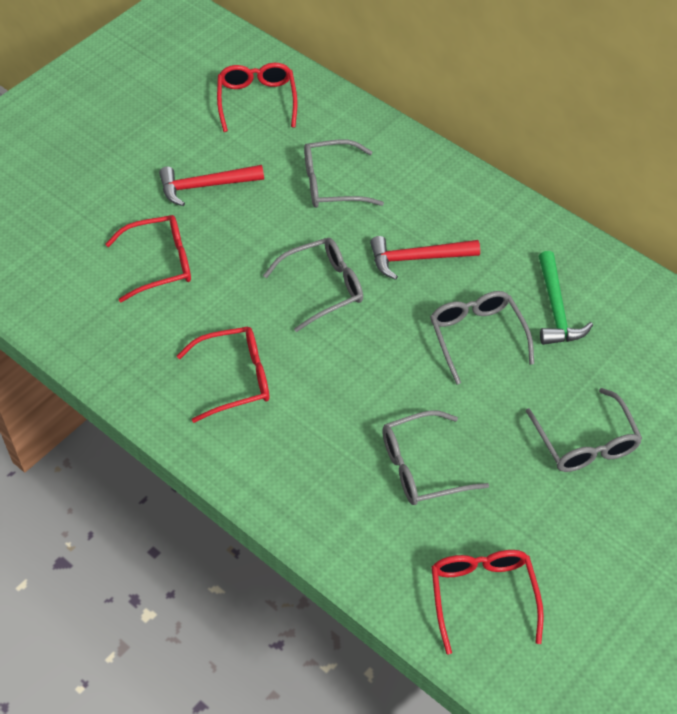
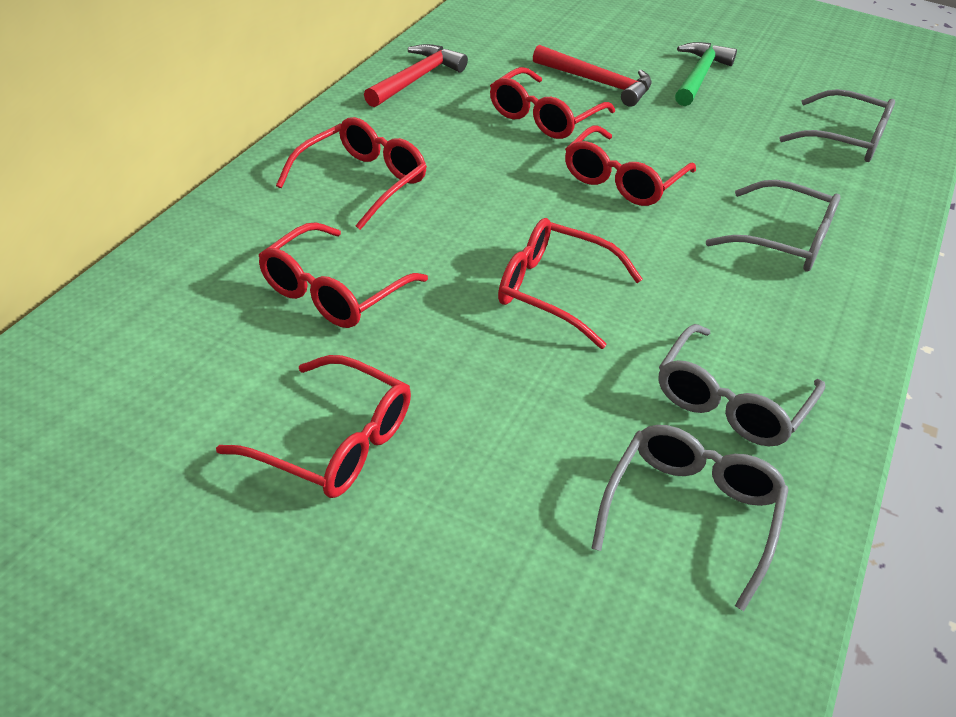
grey glasses: [263,238,363,332] [304,140,384,208] [382,410,489,505] [430,291,534,385] [526,388,642,472] = 5 -> [591,425,789,611] [658,324,825,447] [706,180,841,272] [780,89,895,162] = 4
red glasses: [106,215,191,303] [177,327,269,423] [217,63,297,132] [431,550,544,654] = 4 -> [216,355,411,498] [258,222,428,328] [276,117,427,230] [490,67,615,139] [498,218,642,349] [565,126,696,206] = 6

